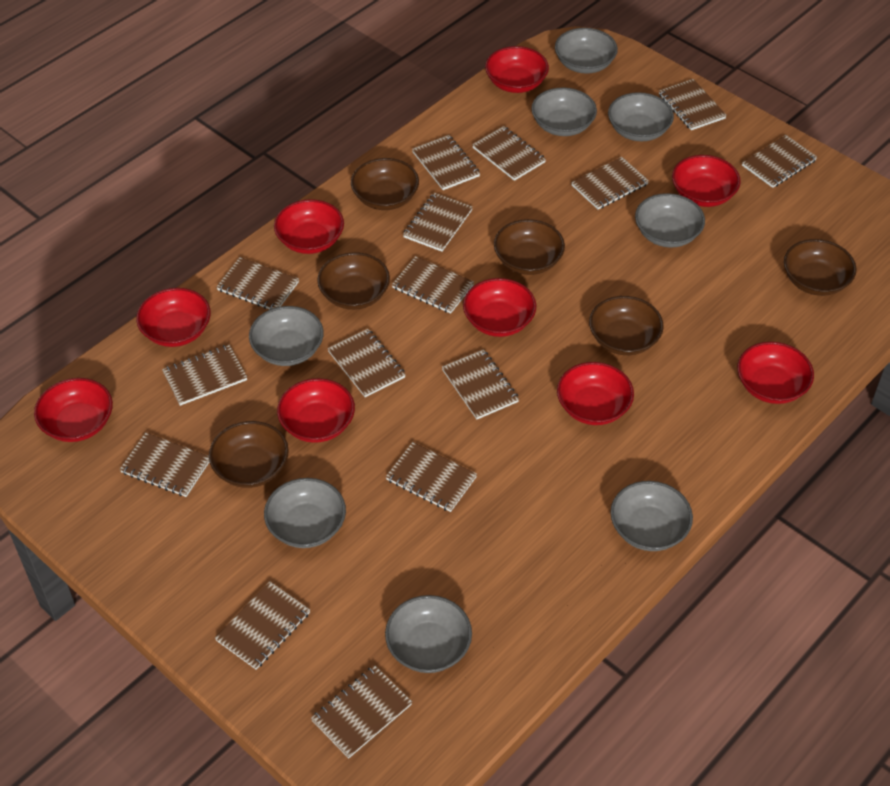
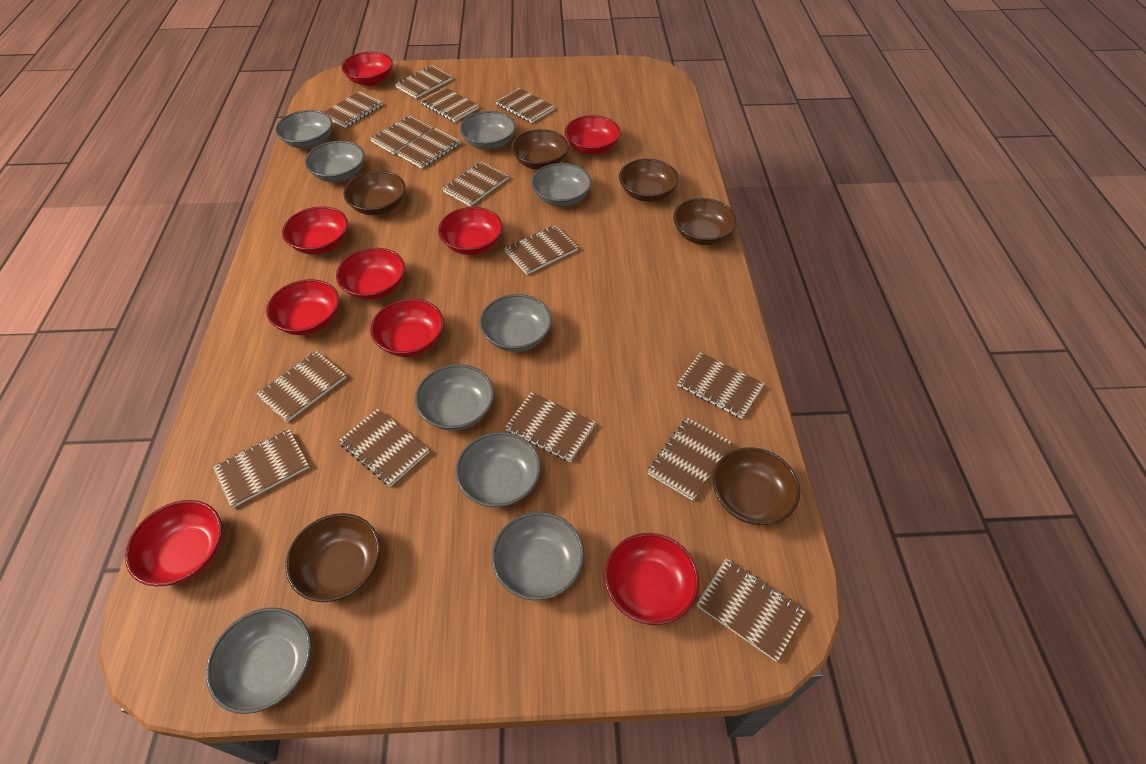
grey bowl: [249,306,324,366] [264,478,346,548] [385,595,472,673] [531,87,597,136] [555,28,618,73] [608,92,674,141] [610,481,693,551] [635,193,705,248] = 8 -> [206,608,311,714] [275,110,333,148] [305,141,365,182] [415,364,494,431] [455,432,541,507] [460,111,516,150] [479,294,552,352] [492,512,584,600] [531,163,592,206] = 9

